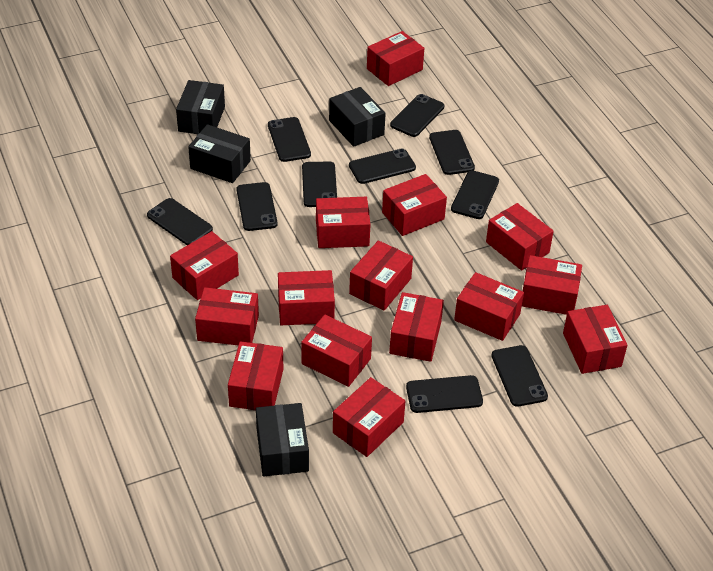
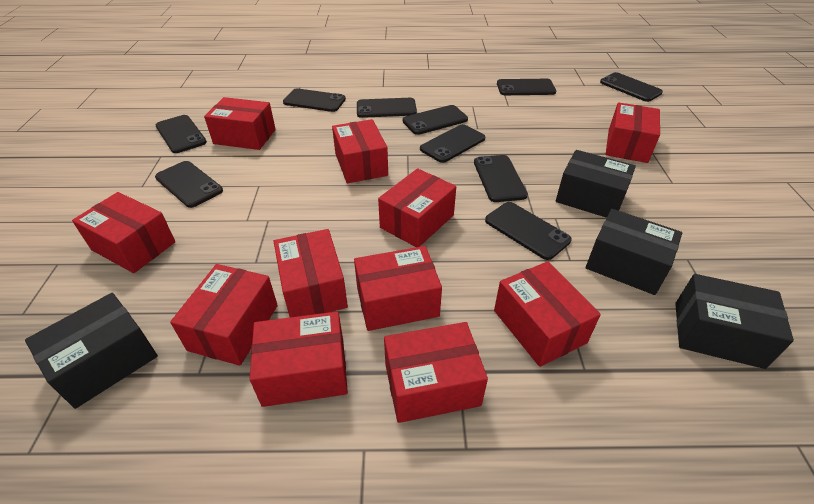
red box: [170,231,239,300] [195,287,259,345] [228,341,283,410] [278,270,335,325] [301,315,372,387] [316,197,371,248] [333,377,406,457] [349,240,413,310] [367,31,424,86] [382,174,447,236] [389,292,444,362] [454,272,524,341] [486,203,554,270] [522,255,582,315] [563,305,627,374] = 15 -> [72,192,175,273] [170,264,278,366] [204,97,276,150] [250,312,348,407] [274,229,348,317] [332,119,388,183] [354,246,442,331] [378,168,456,247] [384,322,488,423] [494,261,601,367] [606,102,660,163] = 11

